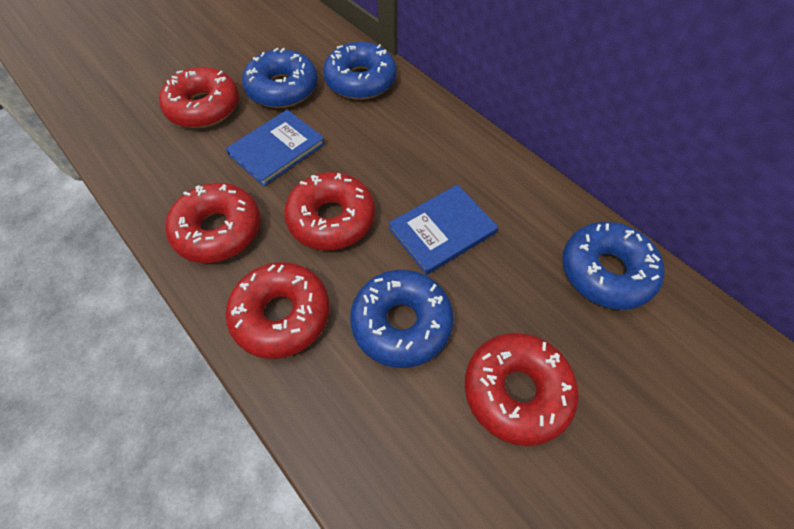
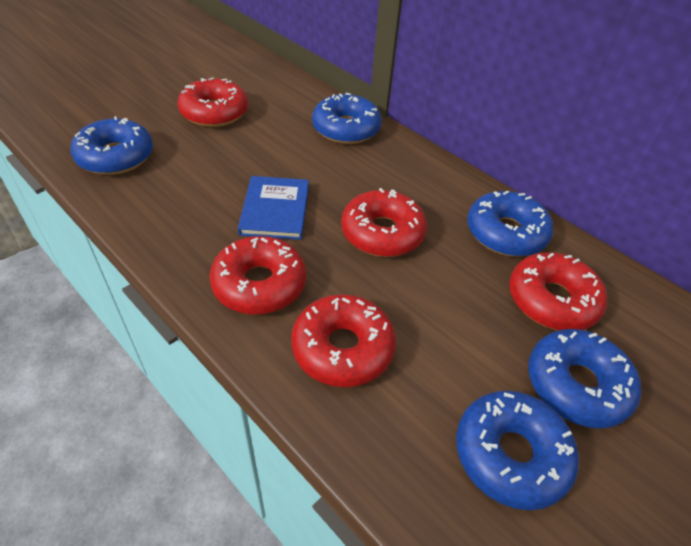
blue book: [226,109,325,187] [389,185,498,275] = 2 -> [238,176,309,240] = 1
blue donut: [242,48,318,108] [323,42,396,100] [350,270,454,368] [562,222,665,310] = 4 -> [71,116,153,175] [312,93,382,144] [456,391,579,510] [467,190,554,257] [528,329,641,429] = 5

